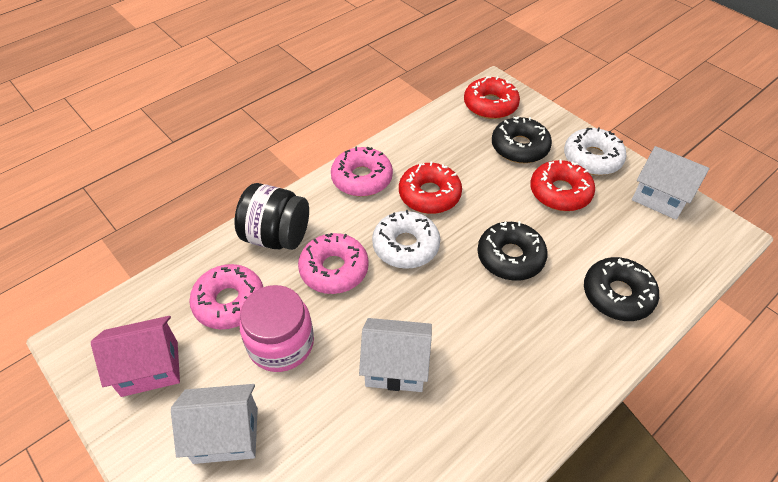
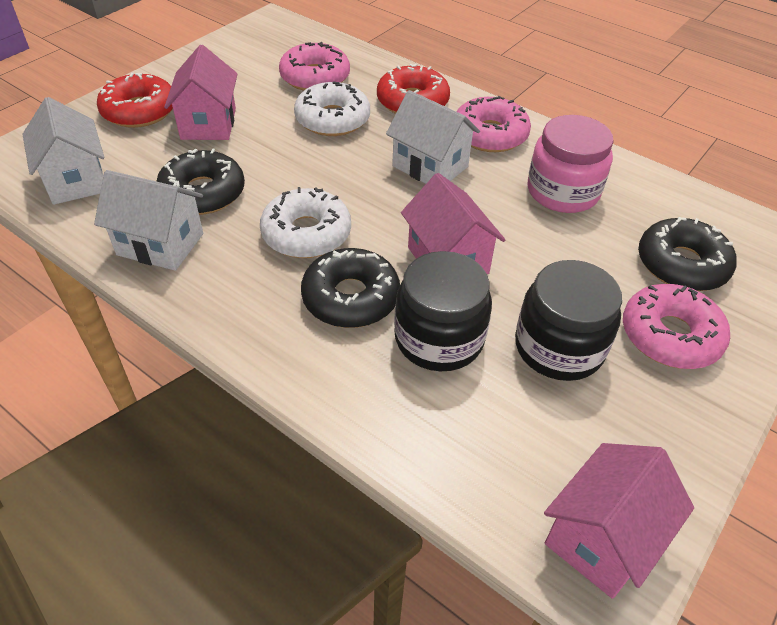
black jar: [235,183,309,250] = 1 -> [394,251,492,371] [515,260,622,381] = 2
pink house: [91,316,180,397] = 1 -> [164,45,237,140] [401,173,505,274] [544,443,694,599] = 3
red donut: [399,162,462,214] [464,76,520,119] [530,159,595,211] = 3 -> [97,73,173,128] [377,64,450,114] = 2

